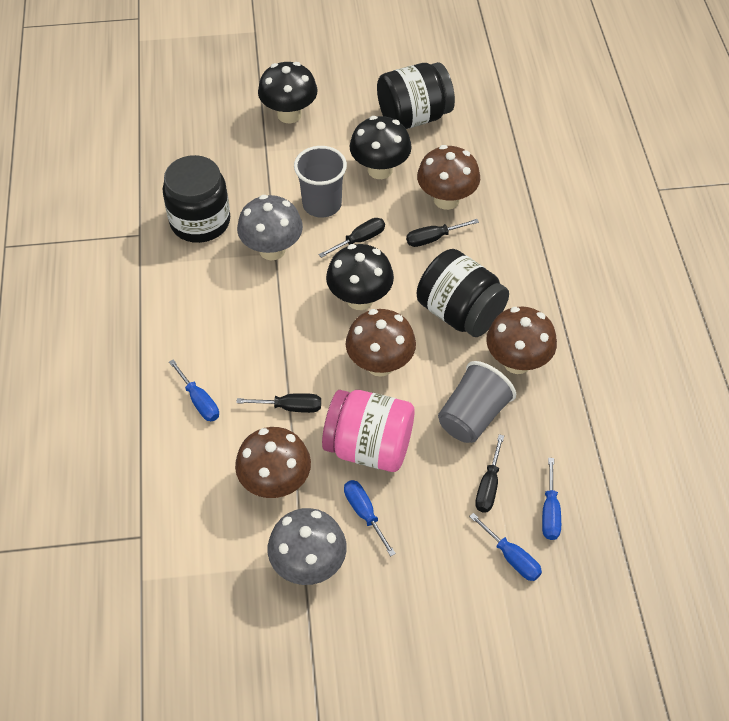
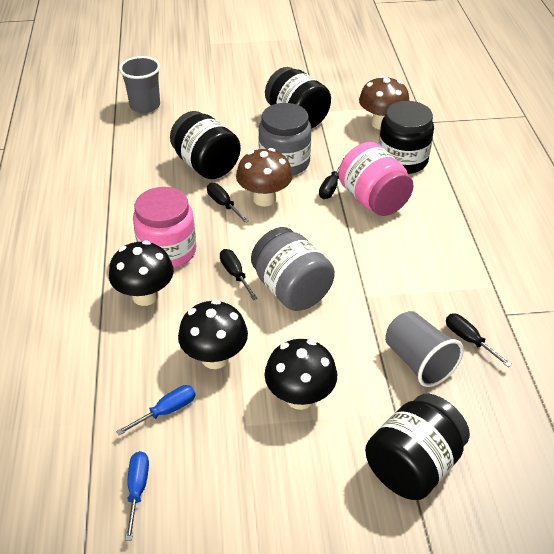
black jar: [163,155,230,243] [377,62,455,129] [417,249,509,337] = 3 -> [170,111,241,179] [265,67,331,129] [365,394,470,500] [379,101,434,174] = 4
blue screwdriver: [169,359,219,421] [344,480,396,556] [469,513,542,581] [542,458,561,540] = 4 -> [116,385,195,435] [125,451,149,541] = 2
brown mushroom: [235,427,311,498] [346,309,416,377] [417,145,480,210] [486,307,557,374] = 4 -> [236,148,293,207] [359,76,409,130] = 2
grey jar: none = 0 -> [251,227,335,311] [258,103,311,175] = 2
grey mushroom: [237,195,303,260] [268,508,347,585] = 2 -> none = 0
pink jar: [322,390,414,472] = 1 -> [133,187,196,268] [338,142,414,216] = 2

